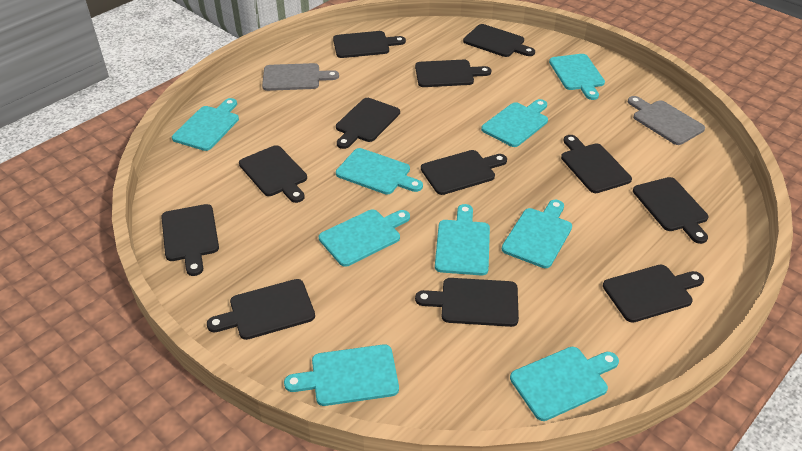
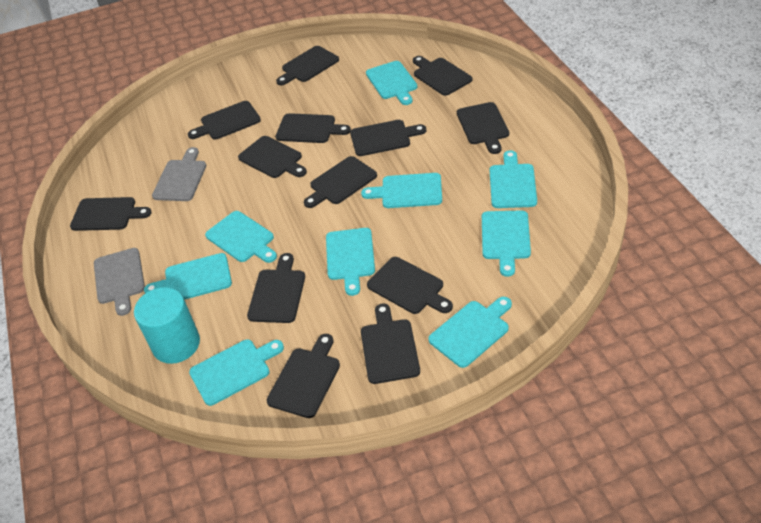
black cutting board: [161,204,219,276] [207,279,315,340] [239,145,307,203] [333,31,406,58] [336,98,400,149] [415,60,491,87] [415,278,519,327] [421,150,507,195] [463,24,535,57] [561,135,632,193] [603,265,704,323] [633,177,708,244] = 12 -> [70,197,152,231] [188,101,261,140] [238,136,307,178] [247,253,305,323] [267,334,340,418] [276,46,339,85] [276,113,351,143] [304,156,377,208] [350,120,426,156] [361,304,420,384] [367,257,453,314] [413,56,472,96] [457,102,509,154] = 13
turquoise cylinder: none = 0 -> [134,287,200,364] = 1

